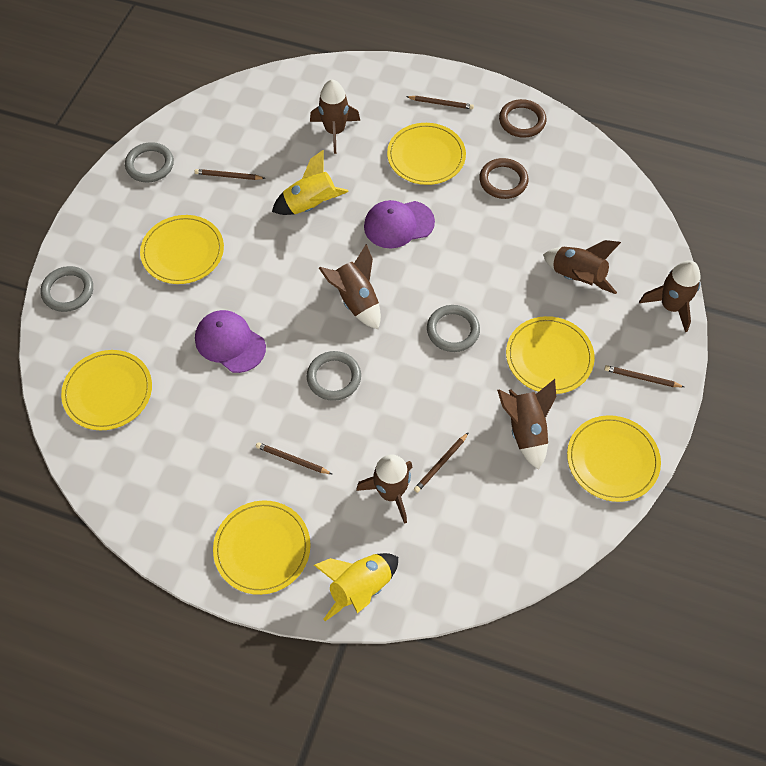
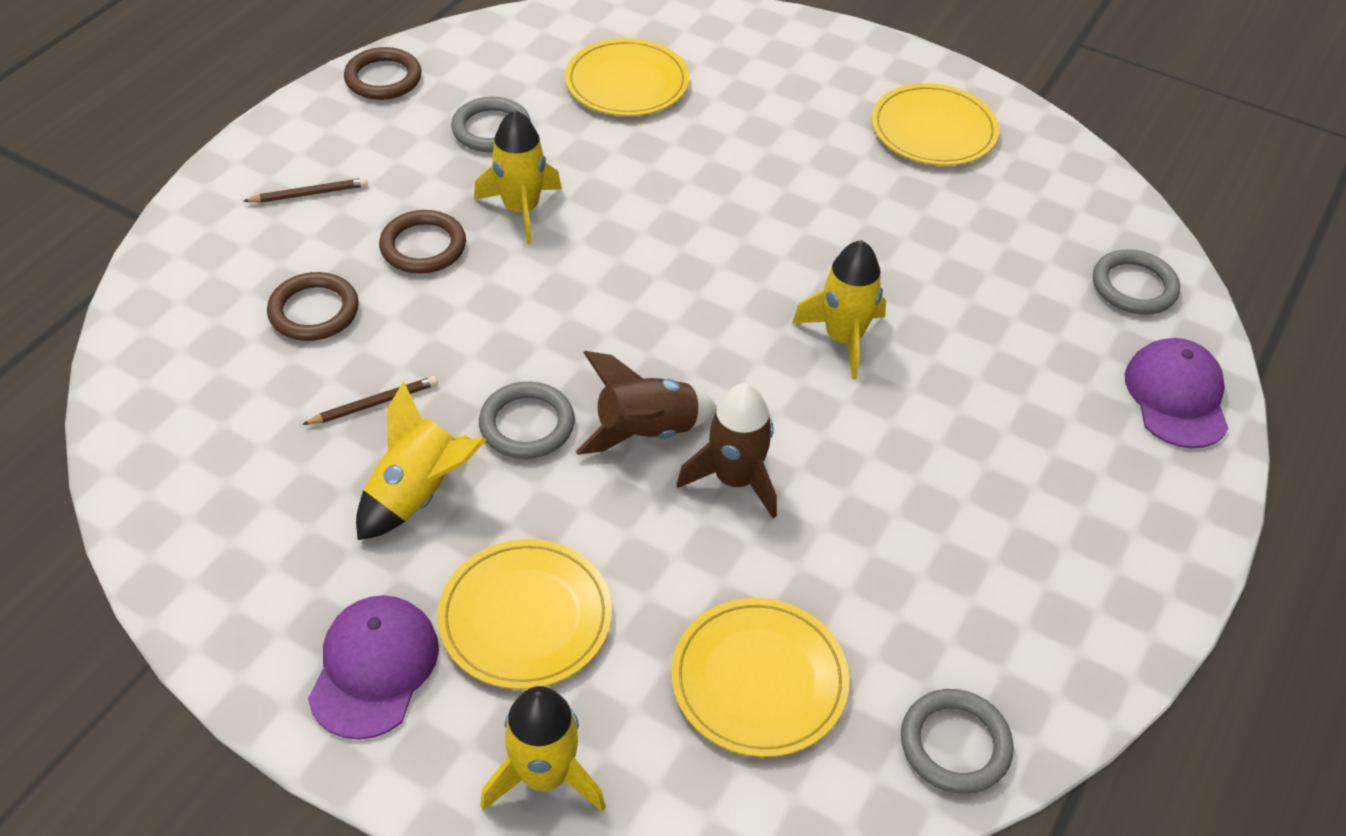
brown pencil: [194,169,265,180] [256,442,332,474] [406,96,474,109] [414,432,469,493] [604,365,684,387] = 5 -> [244,178,368,203] [302,376,438,425] = 2
brown ring: [479,158,528,199] [499,99,546,138] = 2 -> [267,272,359,341] [344,47,421,100] [379,210,466,274] = 3
brown rocket: [310,80,360,154] [319,244,381,329] [356,454,412,524] [497,379,556,470] [543,240,621,294] [639,260,701,332] = 6 -> [576,351,717,455] [677,383,777,518] = 2
yellow plate: [61,350,152,430] [140,215,224,284] [213,500,311,595] [387,123,466,185] [506,316,595,394] [567,415,661,502] = 6 -> [437,539,612,689] [565,38,689,116] [671,598,850,757] [872,83,999,166] = 4
yellow rocket: [272,150,349,215] [314,553,398,621] = 2 -> [356,381,486,540] [474,110,562,244] [480,686,605,812] [792,240,886,379] = 4

